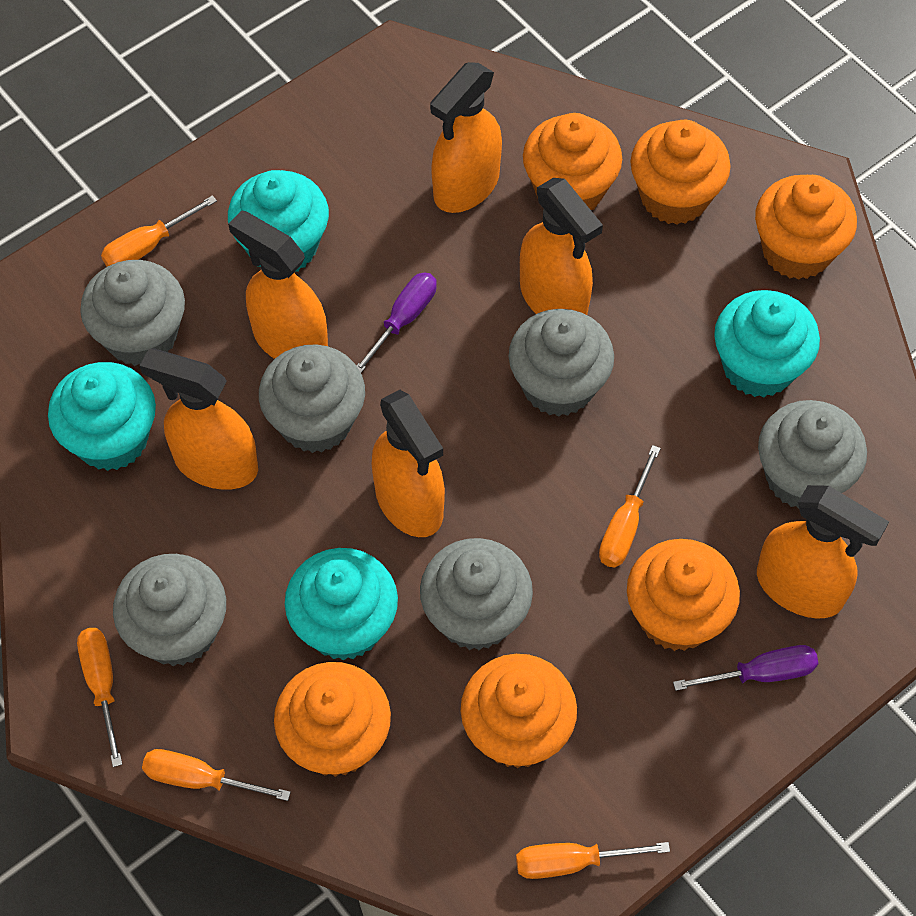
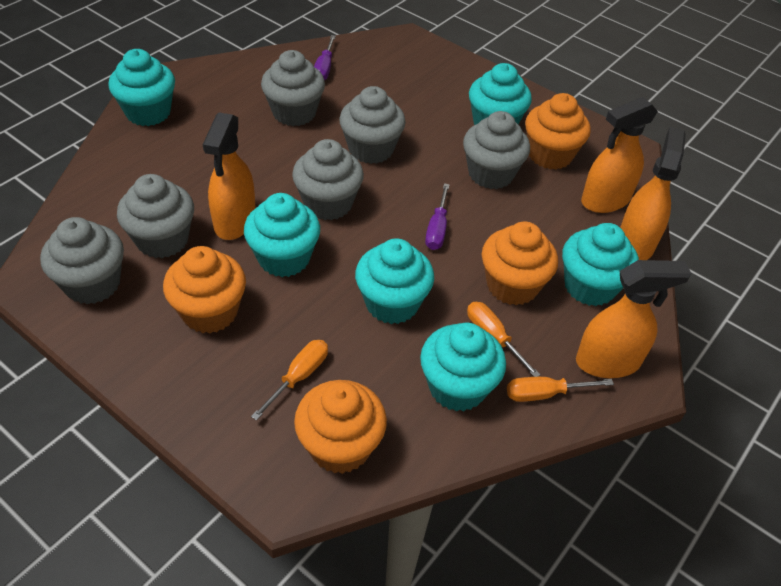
orange cupcake: [274,662,391,777] [461,654,577,768] [523,113,622,210] [627,539,740,651] [630,120,731,225] [755,175,857,280] = 6 -> [163,246,246,334] [294,380,387,474] [482,222,558,305] [525,93,591,170] = 4
orange screwdriver: [77,628,122,767] [101,195,217,266] [142,749,291,801] [516,842,670,879] [599,445,661,567] = 5 -> [251,340,328,421] [467,302,540,377] [507,377,614,402] = 3
orange spray bottle: [140,348,258,490] [228,211,328,359] [372,390,445,537] [430,62,502,213] [520,178,603,315] [757,485,889,618] = 6 -> [203,112,255,240] [576,260,691,378] [581,97,658,213] [620,127,686,260] = 4
turquoise cupcake: [48,362,156,471] [228,170,329,272] [285,548,398,660] [714,290,820,397] = 4 -> [108,49,175,126] [244,193,320,277] [355,239,434,324] [420,323,506,411] [469,63,532,125] [562,223,639,306] = 6

